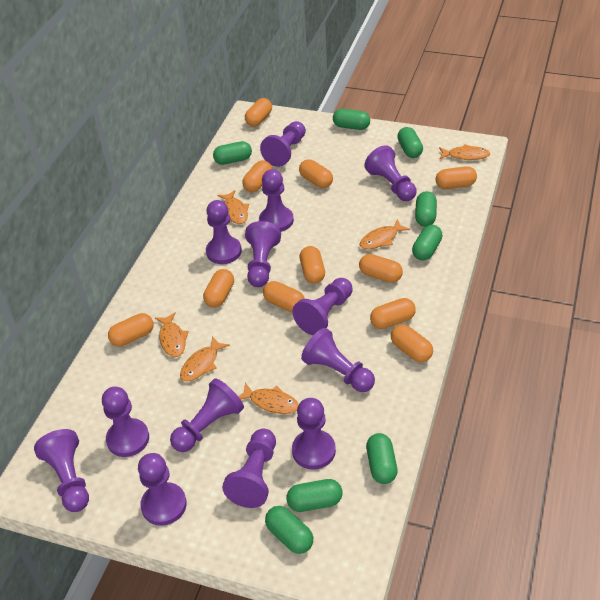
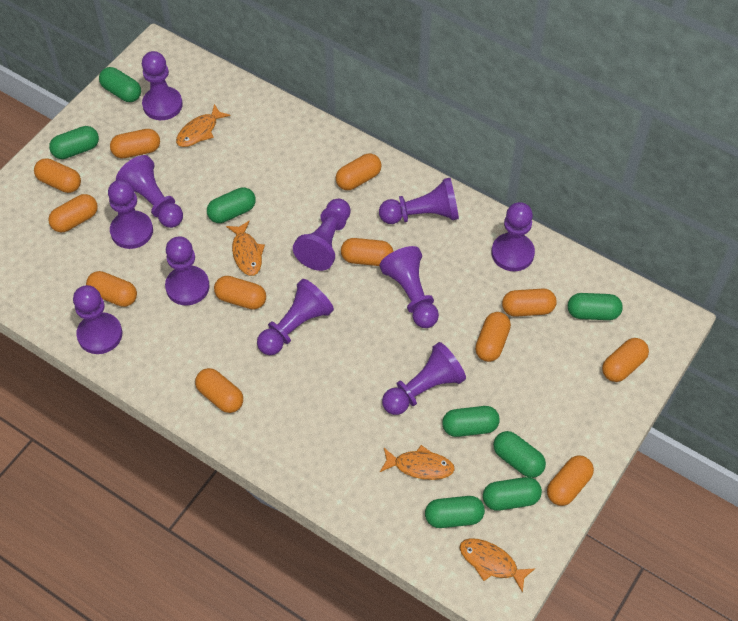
orange capsule: [108,313,154,346] [203,269,234,307] [242,160,272,192] [245,98,272,127] [263,281,305,312] [299,159,333,188] [300,246,325,284] [359,254,403,283] [370,298,416,329] [391,324,433,362] [436,166,477,189] = 11 -> [34,158,81,193] [48,194,98,232] [86,271,137,307] [110,129,160,158] [195,368,243,413] [214,276,266,310] [336,154,382,190] [341,238,393,266] [475,312,511,362] [502,288,557,317] [547,456,594,506] [602,338,649,382] = 12
orange fish: [155,312,189,357] [180,336,230,382] [217,190,249,224] [238,383,299,414] [360,219,410,249] [439,144,490,160] = 6 -> [176,104,230,147] [226,221,265,276] [380,445,455,480] [460,538,535,593] = 4
purple pawn: [34,429,89,512] [102,387,149,457] [138,453,187,526] [170,378,244,452] [206,200,242,264] [222,429,276,508] [245,221,281,287] [259,169,294,232] [260,121,306,167] [292,278,353,335] [292,398,336,470] [301,328,375,392] [364,145,417,201] = 13 -> [73,285,122,354] [108,180,153,249] [116,155,183,228] [142,51,183,120] [165,236,210,306] [257,279,334,355] [293,199,351,271] [379,178,459,224] [379,246,439,328] [382,342,466,415] [491,202,535,271] = 11

